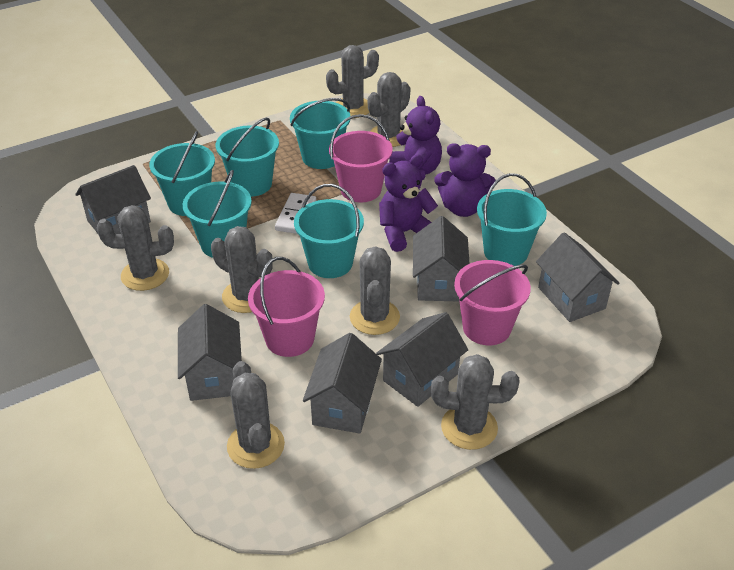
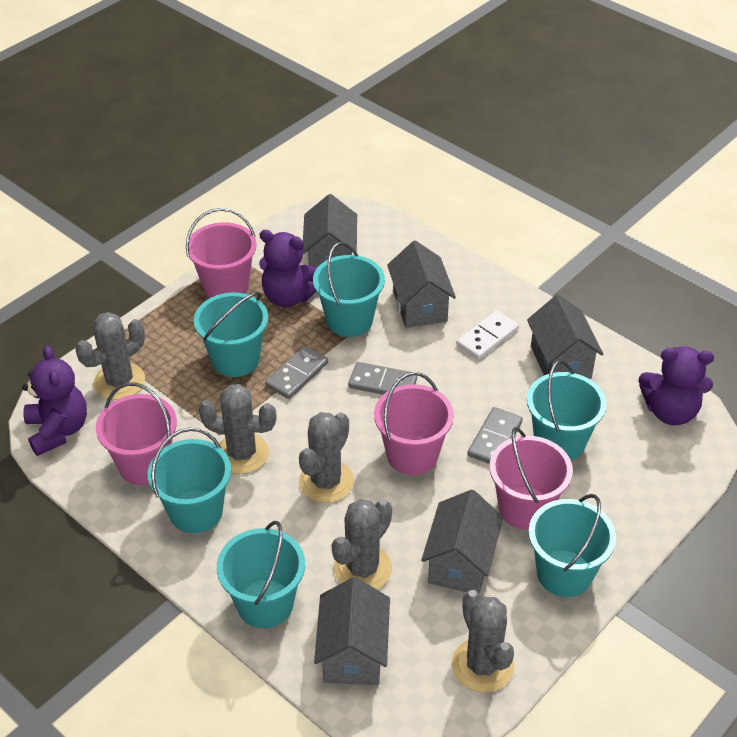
grey cactus: [97,205,174,291] [211,226,273,313] [227,361,285,469] [326,45,379,118] [350,246,400,335] [367,72,411,147] [431,354,519,450] = 7 -> [76,312,145,400] [198,384,276,474] [299,412,354,503] [332,499,392,589] [452,590,514,692] = 5
grey domino: none = 0 -> [265,346,328,399] [348,362,417,395] [468,407,523,464] = 3
grey house: [75,165,151,234] [178,304,242,401] [303,333,382,434] [376,312,468,407] [413,216,470,302] [536,232,619,322] = 6 -> [303,194,357,268] [314,577,390,685] [387,240,456,328] [421,490,503,594] [527,295,604,379] = 5
pink bucket: [248,257,325,357] [329,114,392,202] [454,260,531,345] = 3 -> [96,382,177,485] [186,208,257,298] [374,372,454,475] [489,427,573,530] = 4

